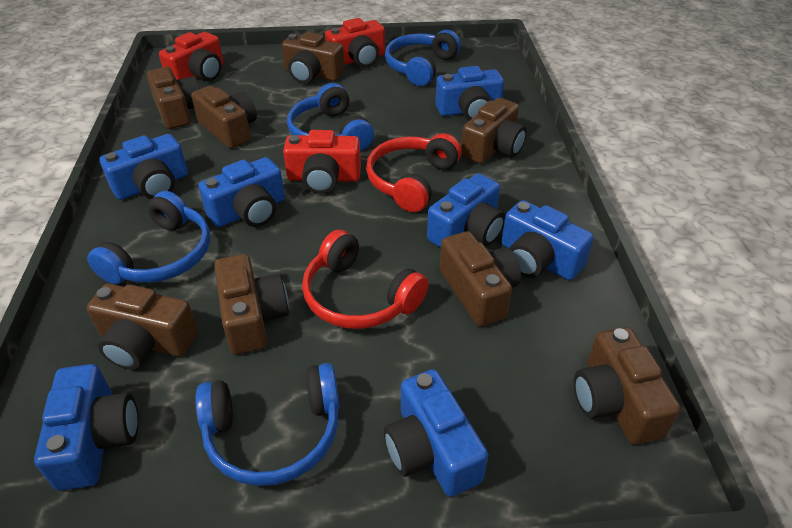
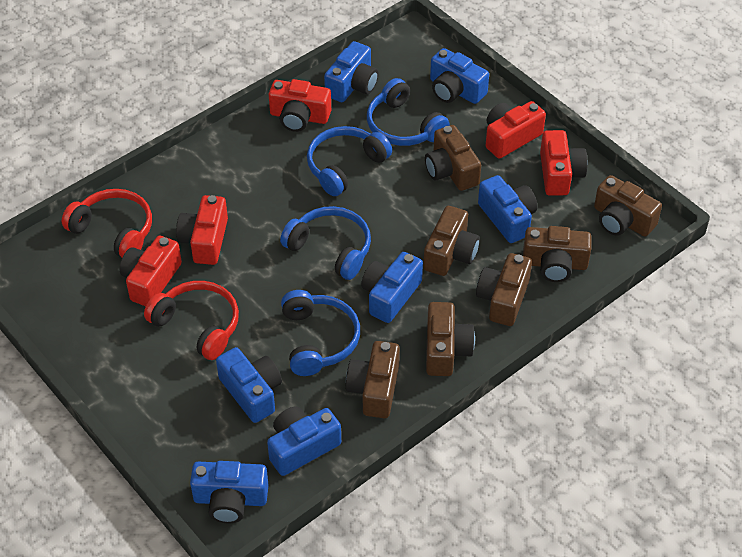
brown camera: [87,284,198,370] [147,67,201,129] [191,86,257,149] [214,254,289,355] [282,32,345,84] [440,231,521,327] [461,98,527,164] [574,327,681,445] = 8 -> [346,341,400,418] [423,206,480,276] [425,125,481,191] [426,302,475,376] [476,253,532,326] [523,226,592,282] [594,175,662,237] = 7
red camera: [159,32,224,81] [283,130,361,194] [325,18,385,68] = 3 -> [120,236,182,306] [176,195,228,265] [269,79,331,132] [486,101,546,159] [540,130,588,196] = 5

